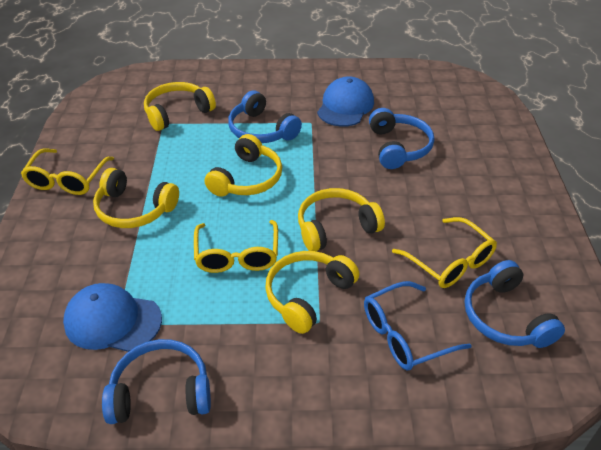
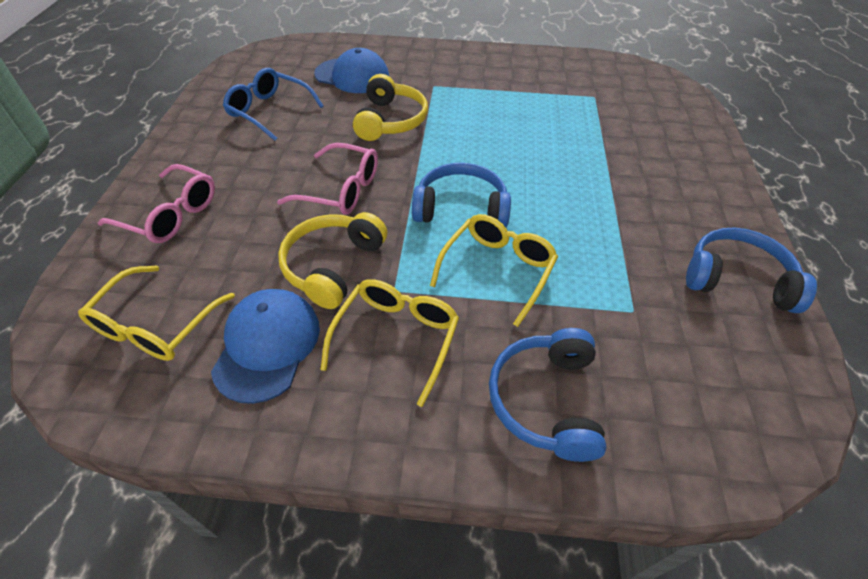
blue headphones: [102,339,211,424] [228,91,302,143] [369,108,434,169] [464,260,565,348] = 4 -> [412,163,511,227] [489,328,606,462] [686,227,817,313] = 3
pink glasses: none = 0 -> [97,164,215,243] [277,143,378,215] = 2
yellow headphones: [93,168,179,228] [144,82,216,131] [205,134,282,197] [265,251,359,334] [298,188,385,251] = 5 -> [278,212,387,309] [353,74,428,141] = 2

